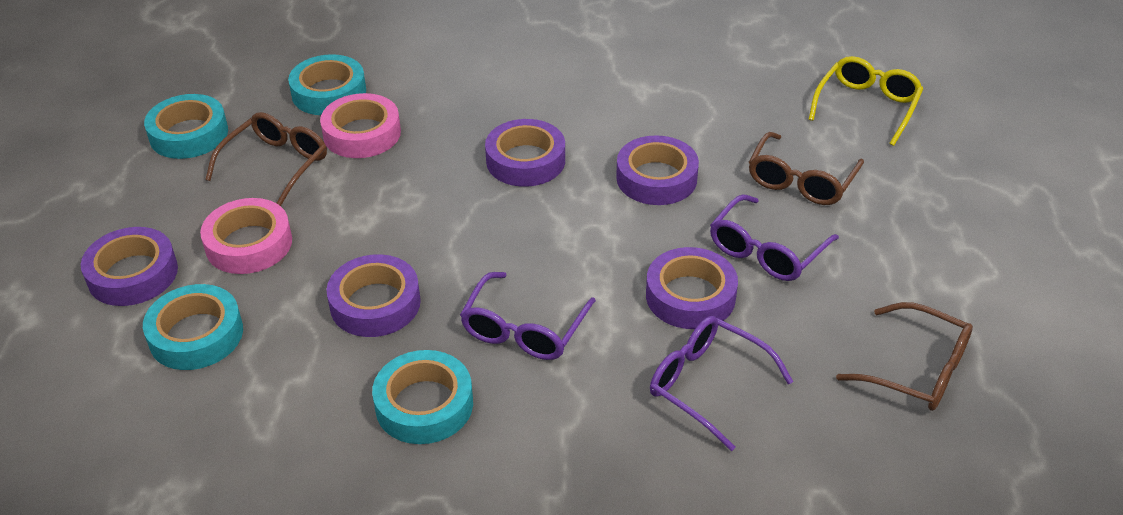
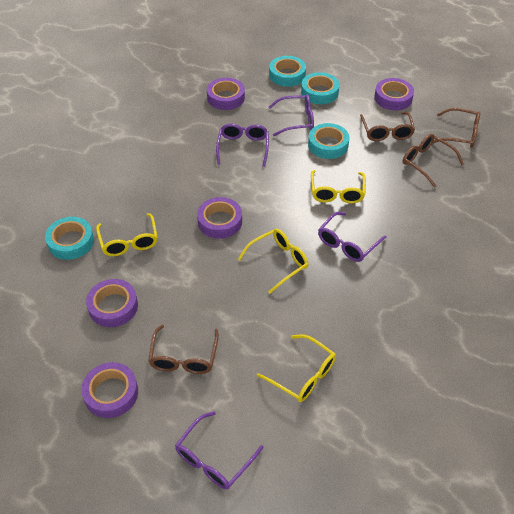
brown glasses: [205,112,327,206] [749,132,864,205] [836,302,973,411] = 3 -> [148,325,219,374] [360,112,415,141] [403,134,464,188] [433,108,480,148] = 4
pink tape: [200,198,292,274] [320,93,401,158] = 2 -> none = 0
purple glasses: [460,272,596,360] [650,316,793,451] [710,194,839,281] = 3 -> [175,412,263,489] [216,123,269,167] [269,94,314,136] [318,212,387,262] = 4
yellow glasses: [808,56,923,146] = 1 -> [96,213,157,256] [238,229,308,294] [257,334,336,402] [311,170,366,204] = 4

